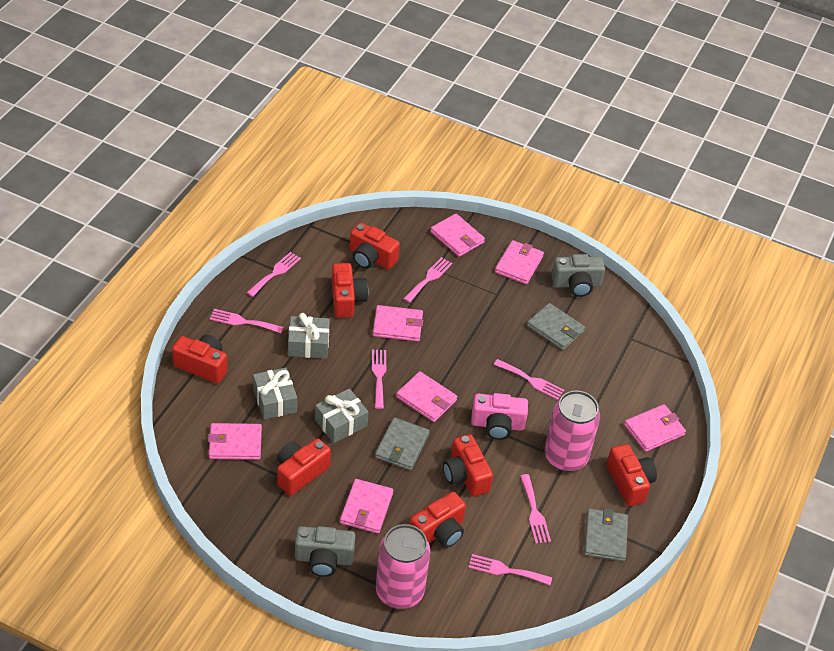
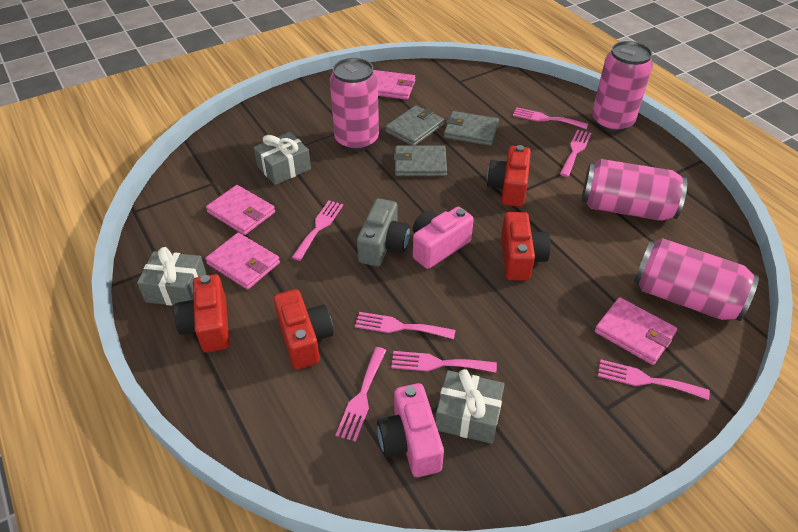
grey camera: [295,526,356,577] [552,254,605,297] = 2 -> [357,198,410,267] = 1
pink camera: [471,393,528,440] = 1 -> [377,383,444,477] [413,207,474,269] = 2
pink can: [376,524,430,609] [544,391,600,472] = 2 -> [330,58,379,151] [582,159,687,221] [592,41,653,133] [634,238,759,321] = 4
pink wallet: [208,423,262,460] [340,479,394,534] [373,305,423,342] [396,371,457,422] [430,214,485,257] [495,240,544,284] [624,404,686,452] = 7 -> [205,233,280,290] [206,185,275,235] [373,70,415,100] [595,297,677,365] = 4
red camera: [172,335,227,383] [277,438,331,496] [332,263,368,317] [350,223,400,269] [410,492,466,548] [443,434,493,497] [607,444,657,506] = 7 -> [174,274,230,353] [274,289,334,369] [487,145,531,207] [501,212,551,281] = 4

